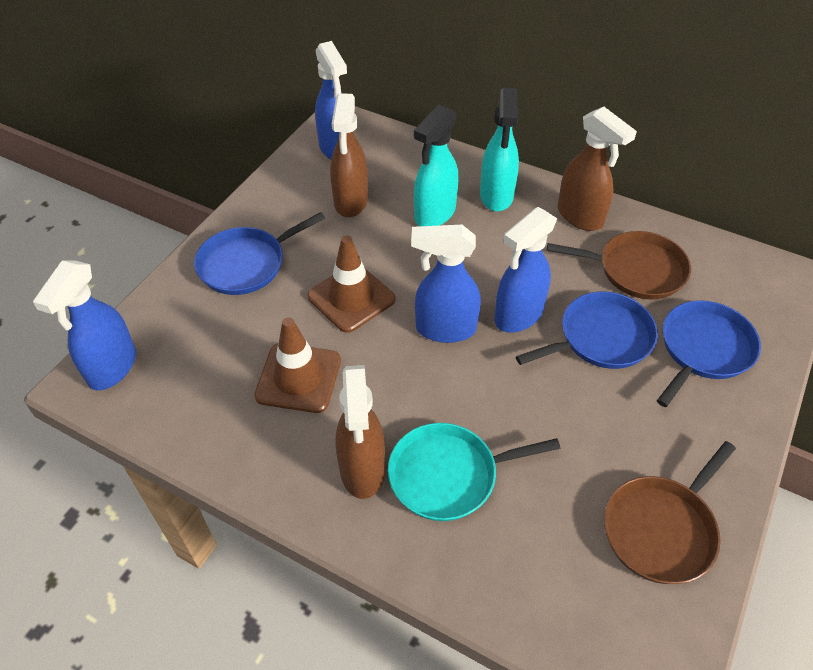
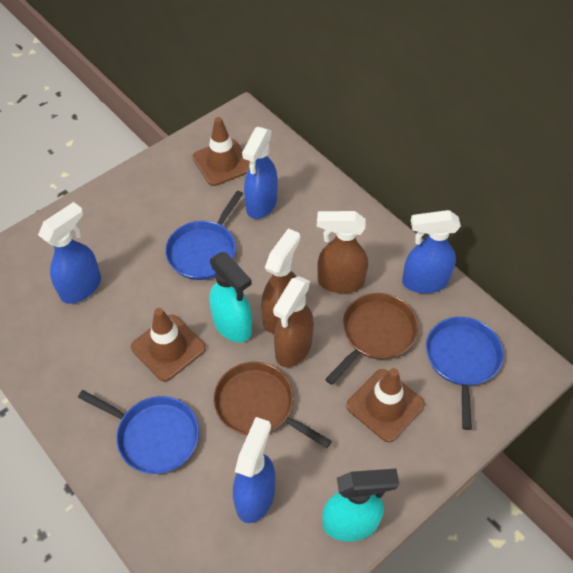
brown traffic cone: [254,317,341,413] [307,236,395,333] = 2 -> [131,308,206,382] [193,117,250,186] [346,368,425,442] = 3
turquoise pan: [388,423,561,521] = 1 -> none = 0

